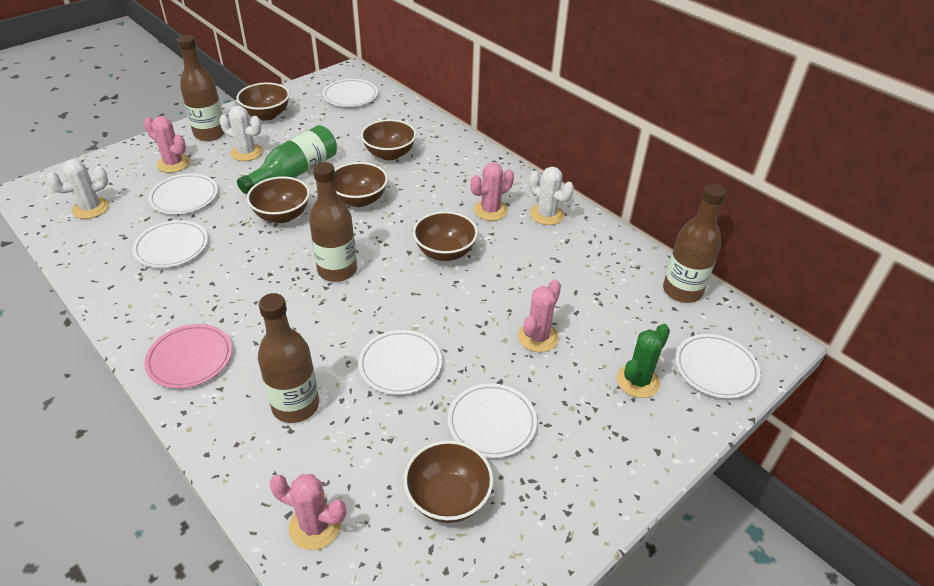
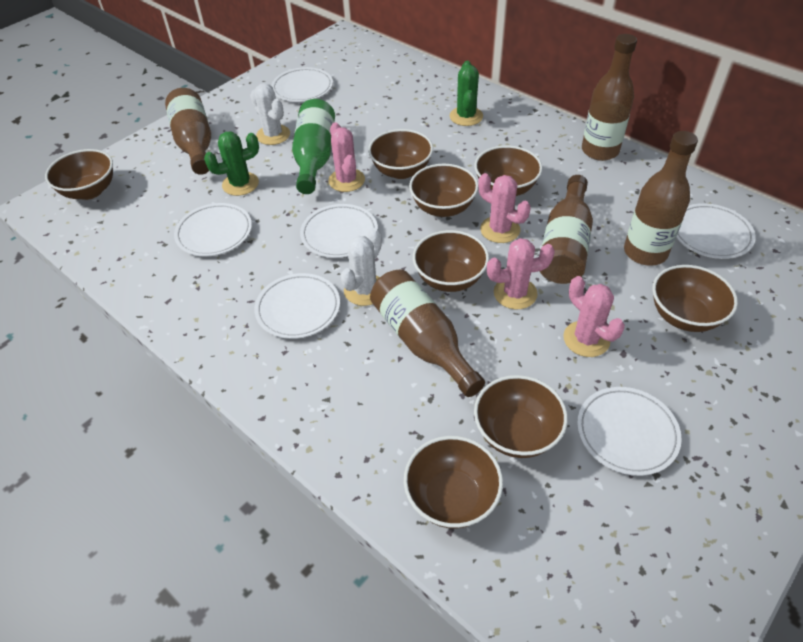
brown bottle: [177,35,225,141] [258,293,319,423] [309,162,357,282] [663,184,726,303] = 4 -> [165,88,211,175] [370,269,485,397] [540,175,593,284] [582,34,637,161] [624,131,698,266] = 5
brown bowl: [237,83,290,121] [247,176,310,223] [334,162,388,207] [361,119,416,160] [404,440,494,523] [413,211,478,261] = 6 -> [45,149,113,200] [368,129,433,179] [404,436,503,529] [409,164,478,217] [413,230,489,292] [474,145,542,196] [474,375,568,458] [652,265,738,332] = 8
green cactus: [617,324,670,398] = 1 -> [204,132,259,196] [450,61,483,126] = 2
pink plate: [144,324,232,388] = 1 -> none = 0
white cactus: [47,159,109,219] [219,106,263,161] [529,167,574,225] = 3 -> [250,83,290,145] [341,228,382,306] = 2

